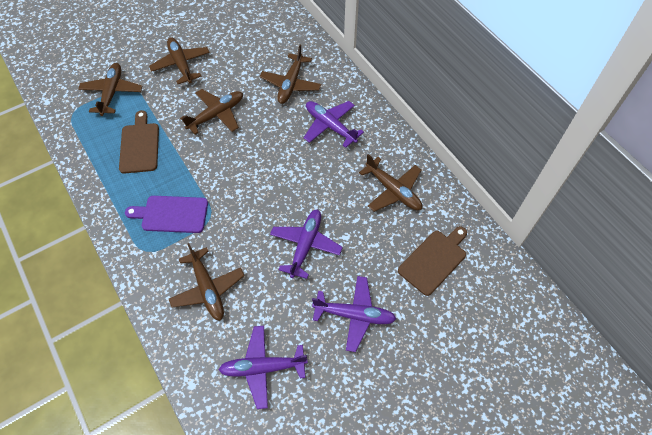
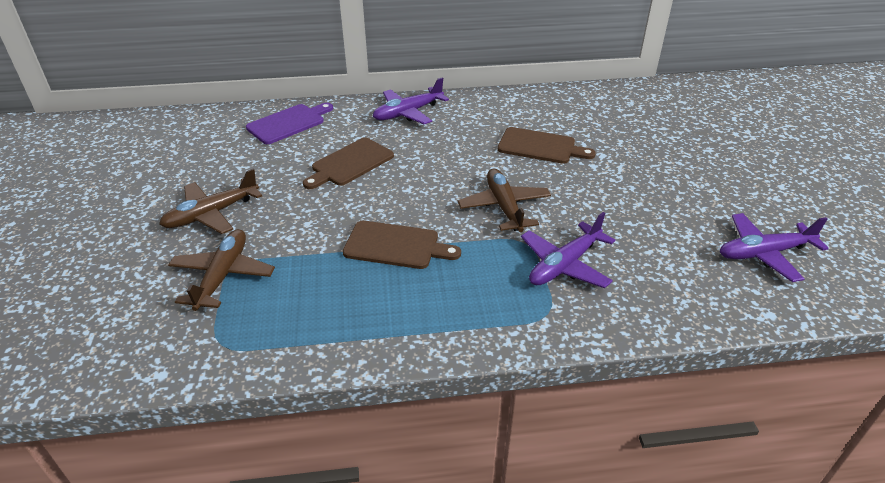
brown cutting board: [119,110,159,174] [398,226,467,296] = 2 -> [303,138,394,189] [343,221,461,269] [498,127,596,164] = 3
brown plane: [78,63,142,116] [149,37,210,84] [169,243,244,320] [180,89,243,134] [260,45,321,104] [359,154,422,212] = 6 -> [159,168,262,234] [168,229,275,311] [458,169,551,232] = 3
purple plane: [218,326,308,409] [270,210,343,279] [304,101,364,148] [312,276,396,352] = 4 -> [373,77,449,124] [521,212,615,288] [720,213,829,282] = 3

